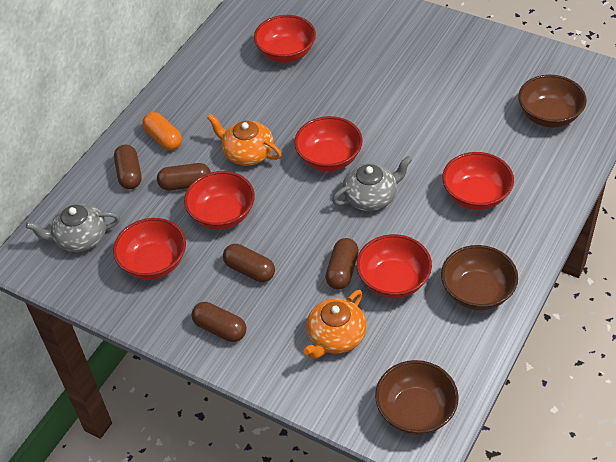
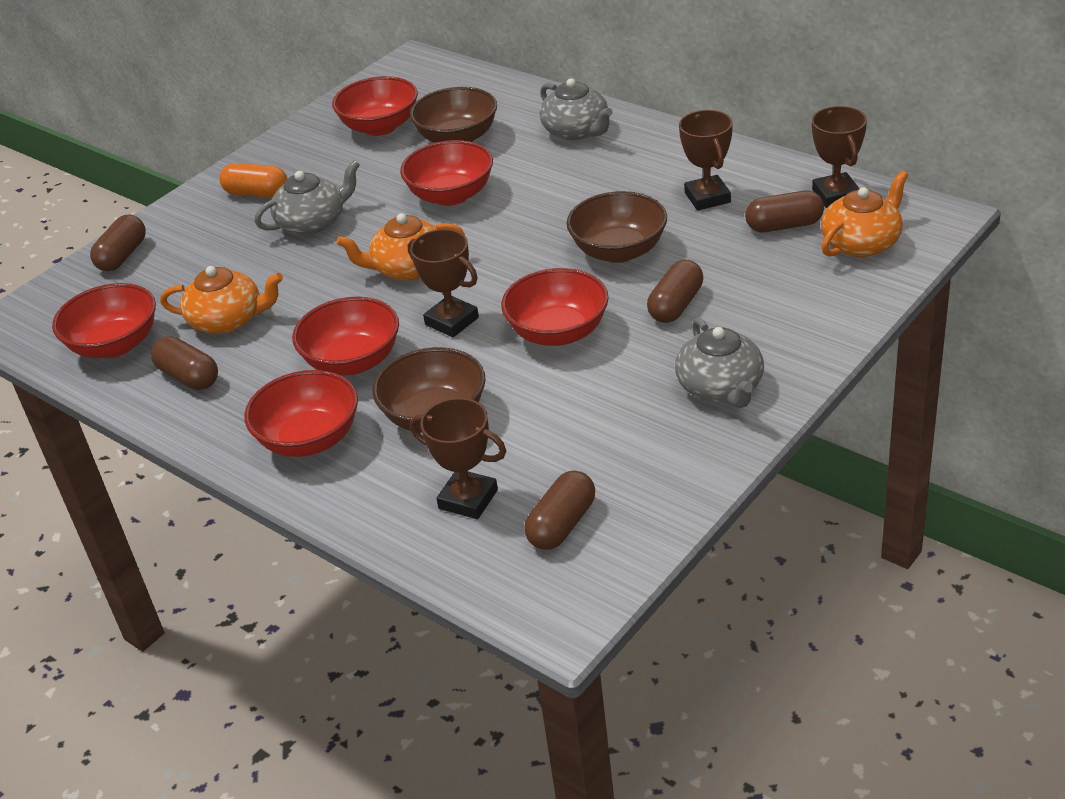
brown trophy: none = 0 -> [408,229,479,337] [410,398,506,519] [679,110,733,211] [812,106,867,208] = 4
grey teapot: [26,203,120,252] [332,156,412,211] = 2 -> [254,160,360,235] [539,78,613,140] [675,318,764,408] = 3
orange teapot: [207,114,282,166] [303,290,366,359] = 2 -> [160,266,283,334] [336,213,465,280] [821,171,908,257] = 3

